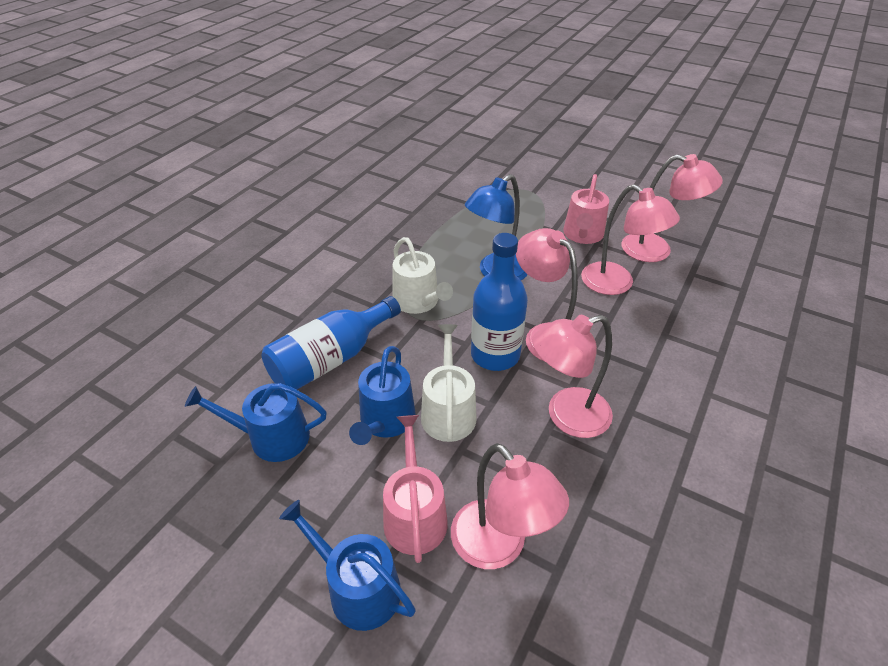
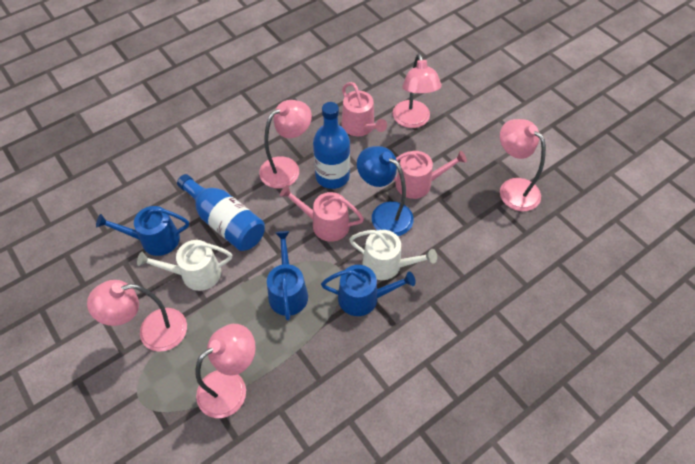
pink watering can: [383,415,448,563] [563,174,609,244] = 2 -> [280,185,364,242] [341,82,387,136] [394,151,467,199] = 3

